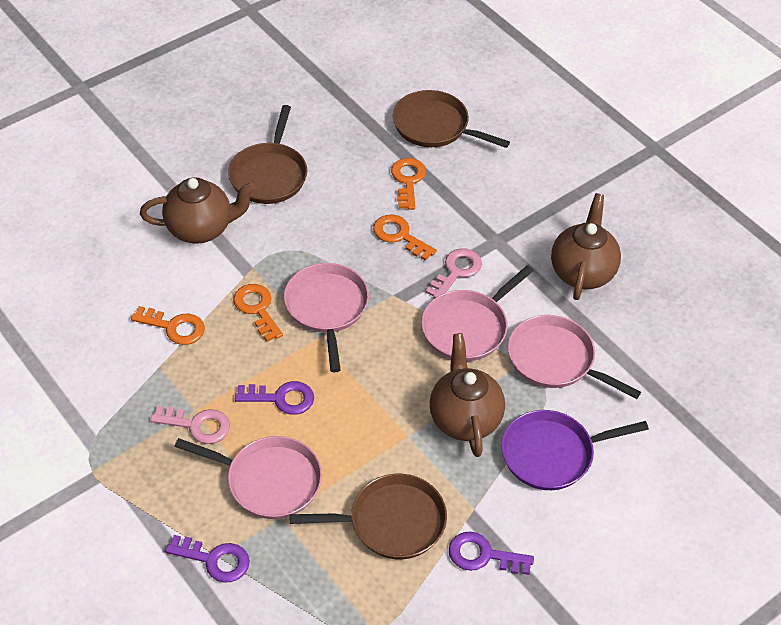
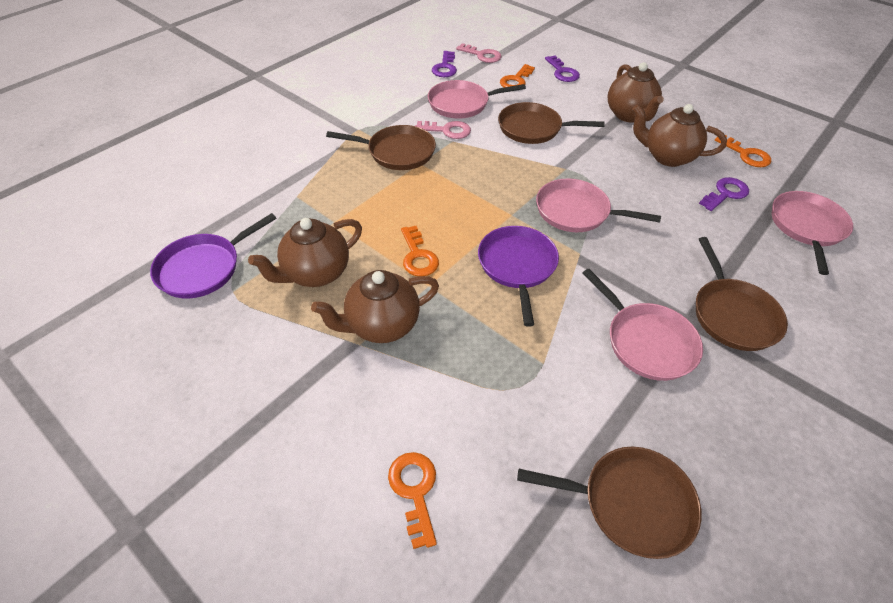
brown pan: [228,105,307,204] [290,474,447,559] [392,90,510,148] = 3 -> [326,125,436,170] [498,102,605,144] [517,447,702,559] [696,237,788,351] = 4
brown teapot: [140,178,256,243] [430,333,505,457] [551,193,621,300] = 3 -> [248,218,362,287] [311,270,439,343] [608,62,664,123] [632,104,727,167] = 4
purple pan: [501,410,649,490] = 1 -> [150,213,276,299] [478,226,559,327] = 2

